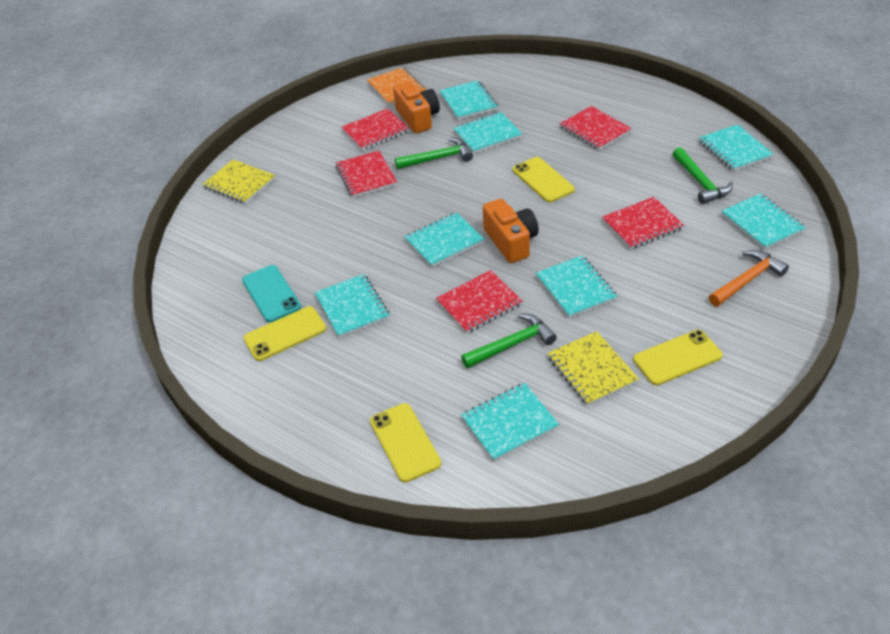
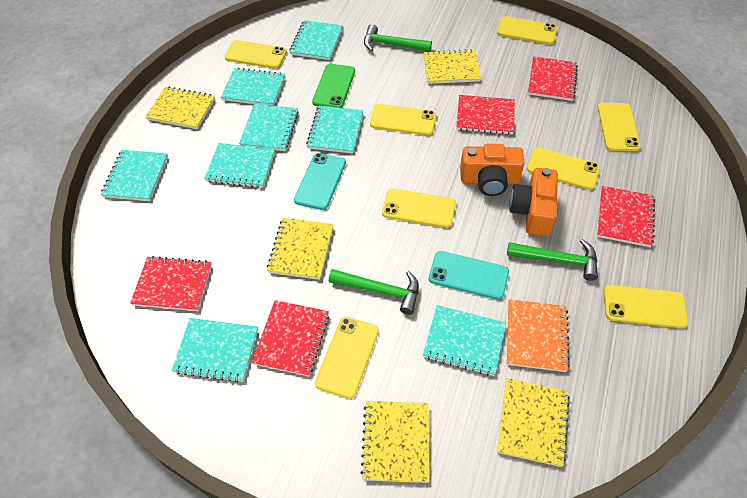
green phone: none = 0 -> [312,64,355,108] = 1
orange hammer: [709,250,789,306] = 1 -> none = 0
turquoise phone: [242,265,301,322] = 1 -> [294,153,346,210] [429,251,509,300] = 2
yellow notebook: [202,159,276,204] [548,331,639,406] = 2 -> [145,86,215,129] [267,218,333,280] [360,401,429,483] [424,49,481,84] [497,378,570,467] = 5
yellow phone: [243,306,326,361] [370,403,441,482] [513,157,575,202] [633,330,723,385] = 4 -> [224,40,287,69] [315,317,379,399] [370,104,436,135] [382,189,456,228] [497,16,557,45] [527,147,600,190] [598,103,641,151] [604,285,688,328] = 8

